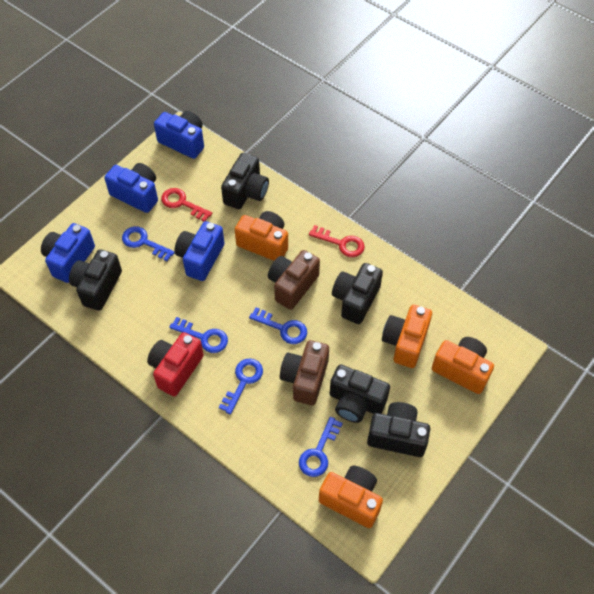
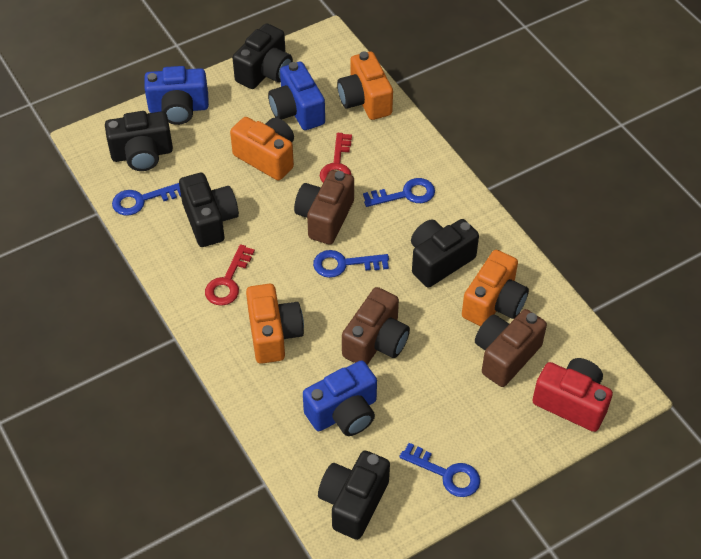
blue camera: [41,223,95,283] [104,163,158,213] [154,111,204,159] [174,221,224,281] = 4 -> [144,66,209,125] [268,62,325,130] [303,360,377,436] = 3
blue key: [122,226,175,261] [169,317,228,353] [219,359,263,415] [249,307,307,344] [299,417,343,477] = 5 -> [112,183,181,216] [313,250,389,278] [363,178,435,207] [399,443,480,497] = 4
brown camera: [268,250,320,310] [280,340,329,405] = 2 -> [294,170,354,245] [342,287,410,365] [475,309,547,387] = 3

